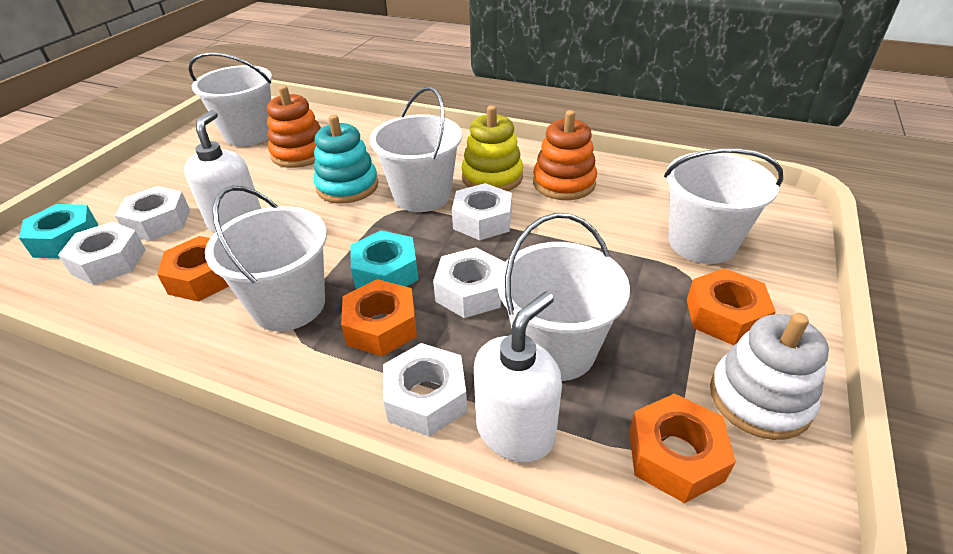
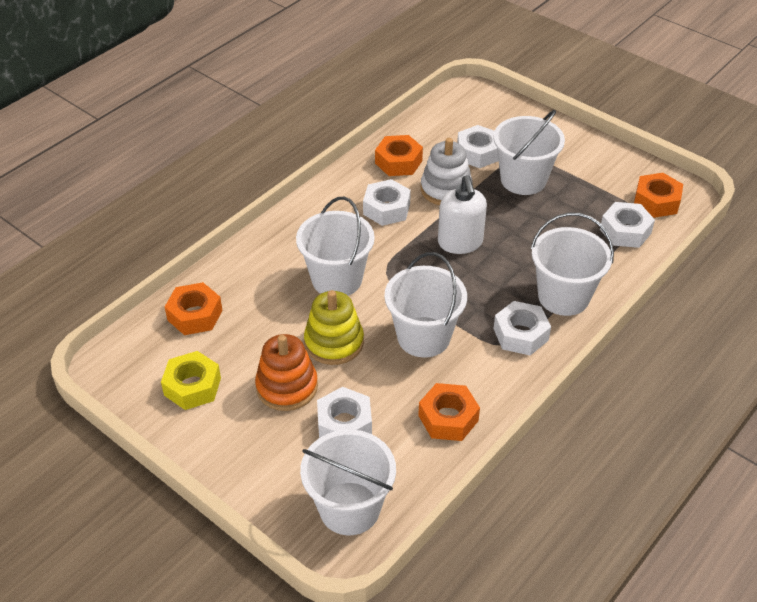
orange stacking toy: [267,86,321,168] [533,110,597,200] = 2 -> [255,334,318,411] = 1
turquoise nut: [19,204,98,259] [350,231,419,289] = 2 -> none = 0
turquoise stacking toy: [313,115,378,204] = 1 -> none = 0
white soap dispenser: [184,110,261,233] [474,291,562,462] = 2 -> [438,175,487,254] = 1
yellow nut: none = 0 -> [161,351,221,410] = 1

